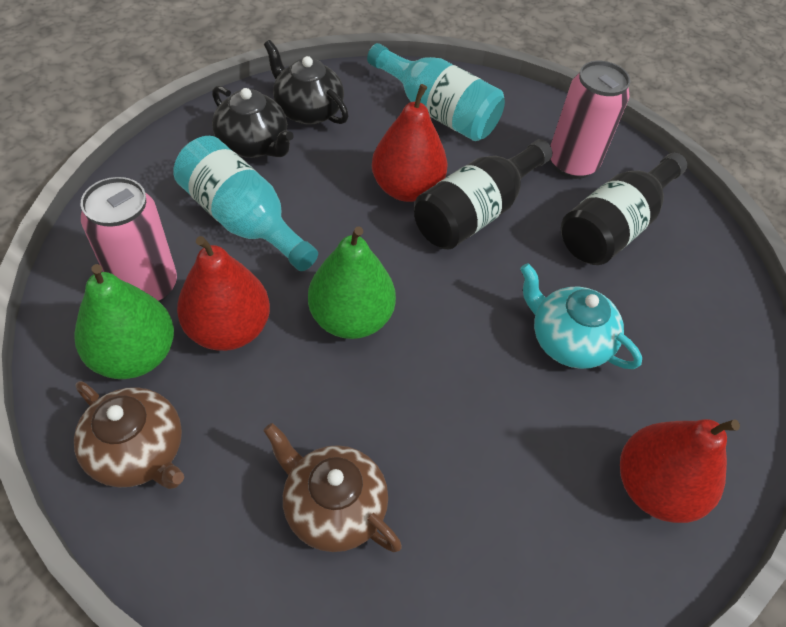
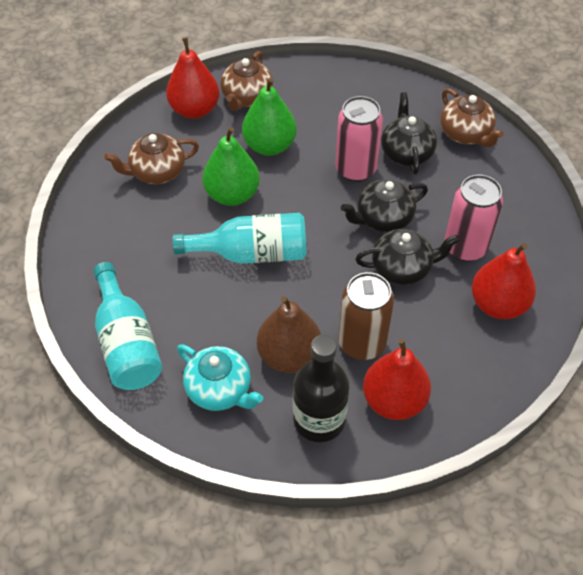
black bottle: [414,139,552,249] [561,153,687,265] = 2 -> [293,335,350,442] = 1
black teapot: [212,86,294,158] [264,40,349,125] = 2 -> [341,179,428,233] [355,229,459,285] [381,92,437,175] = 3
brown can: none = 0 -> [339,272,394,360] = 1
brown pear: none = 0 -> [257,296,321,373] = 1
brown teapot: [74,381,184,489] [263,423,402,553] = 2 -> [104,133,199,184] [220,51,273,111] [440,88,504,147] = 3

